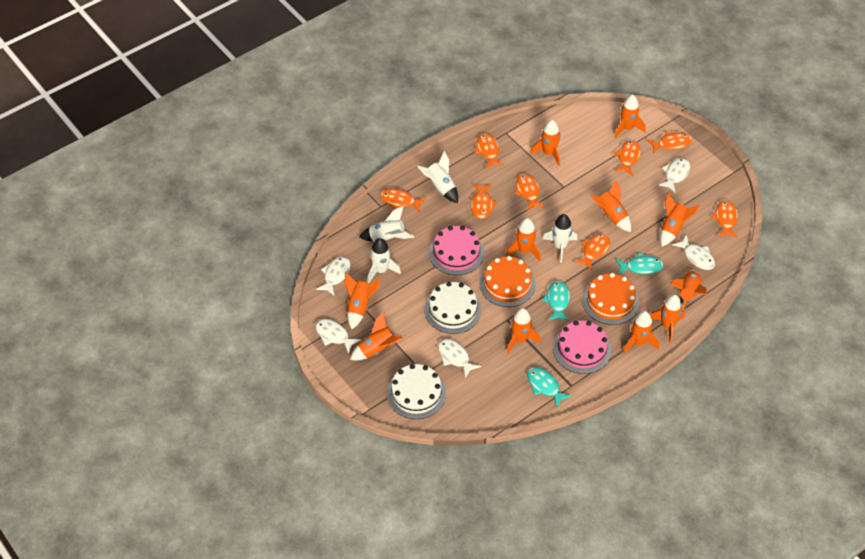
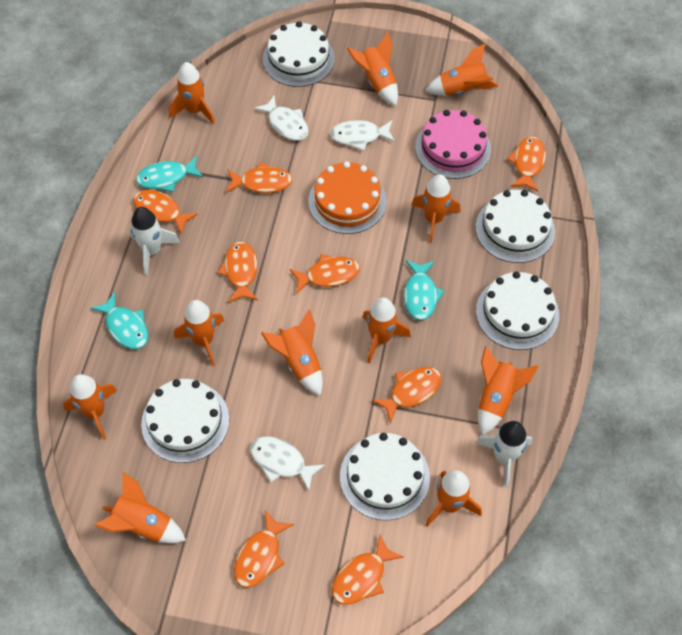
orange cake: [479,256,536,307] [582,273,639,325] = 2 -> [308,161,386,234] = 1
pink cake: [429,226,484,275] [553,320,611,374] = 2 -> [415,110,491,179] = 1
white cake: [387,364,446,419] [424,282,481,334] = 2 -> [141,379,229,463] [263,21,335,87] [340,433,430,520] [475,190,555,263] [476,271,559,350] = 5
white fish: [315,319,361,353] [316,256,351,295] [438,339,481,378] [658,158,690,193] [672,235,715,270] = 5 -> [250,436,325,491] [254,96,308,141] [330,120,395,151] = 3
white rocket: [359,206,414,242] [367,238,401,283] [418,151,458,203] [543,214,577,263] = 4 -> [129,207,180,275] [475,421,532,488] = 2

